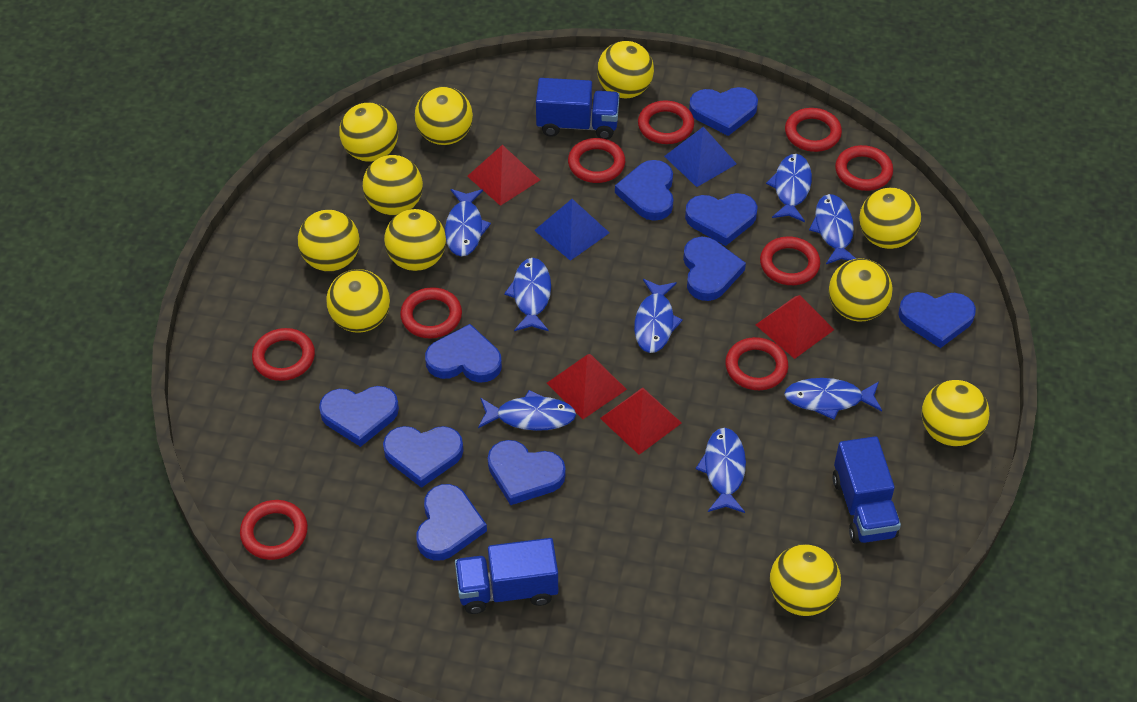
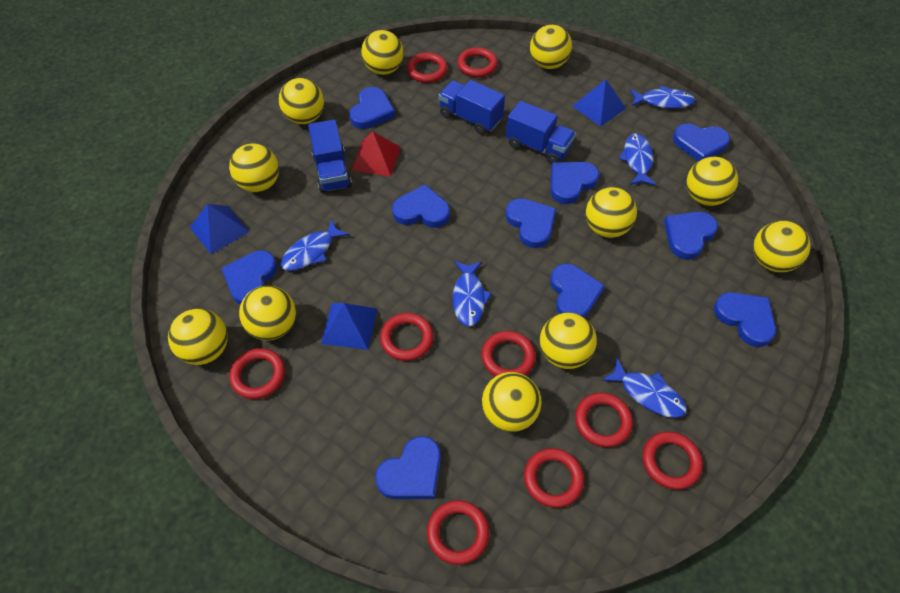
blue fish: [445,189,491,256] [478,390,576,431] [504,258,551,331] [634,279,683,353] [696,428,746,513] [766,154,812,222] [784,378,882,420] [809,194,856,264] = 8 -> [281,219,349,271] [452,261,492,327] [602,358,687,418] [619,133,656,186] [630,86,695,109] = 5
blue pyramid: [534,199,610,261] [664,127,737,187] = 2 -> [190,204,249,254] [321,303,377,350] [572,79,626,127] = 3
red pyramid: [467,145,540,206] [547,354,627,419] [600,387,682,455] [756,295,834,359] = 4 -> [352,131,401,177] = 1

